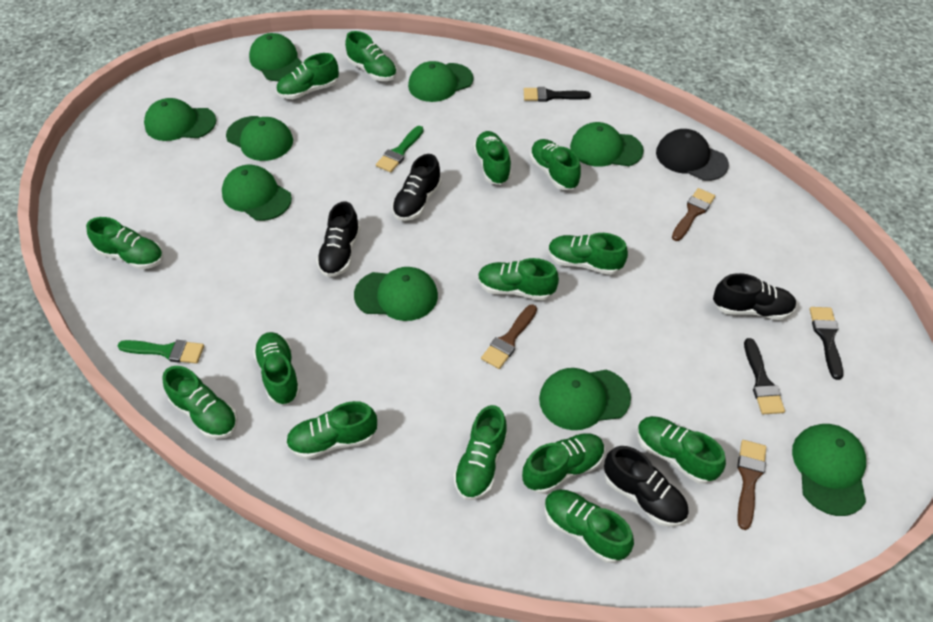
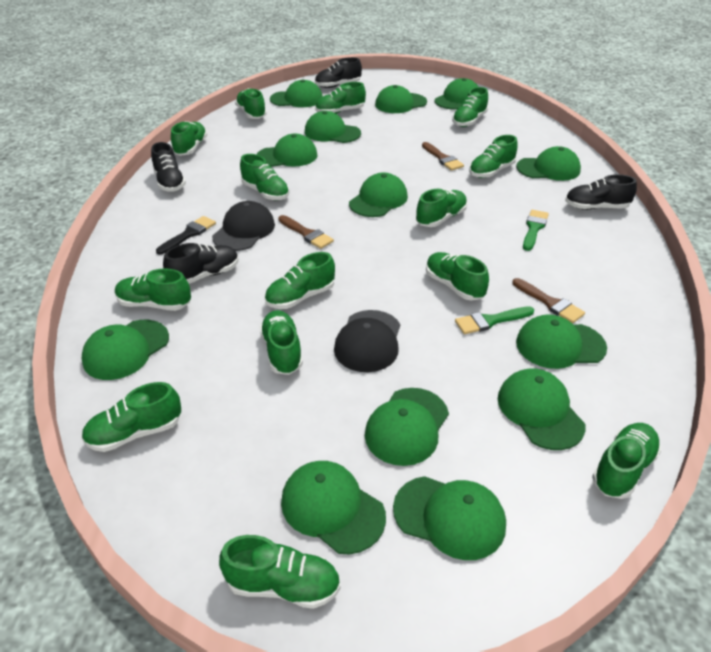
black brush: [524,87,591,102] [744,338,785,414] [809,307,843,380] = 3 -> [156,216,216,255] = 1
black cap: [656,129,729,181] = 1 -> [212,201,275,251] [334,310,400,372] = 2
green cap: [144,98,216,141] [222,165,292,221] [226,116,293,161] [249,33,302,81] [354,267,438,321] [408,61,473,102] [539,368,631,430] [570,122,644,167] [792,424,866,516] = 9 -> [82,320,169,380] [256,134,317,167] [270,79,323,107] [281,461,386,554] [305,111,361,143] [349,173,408,217] [365,388,449,466] [375,85,427,113] [393,476,506,560] [435,78,478,110] [498,368,585,450] [516,146,581,181] [516,314,607,369] = 13

